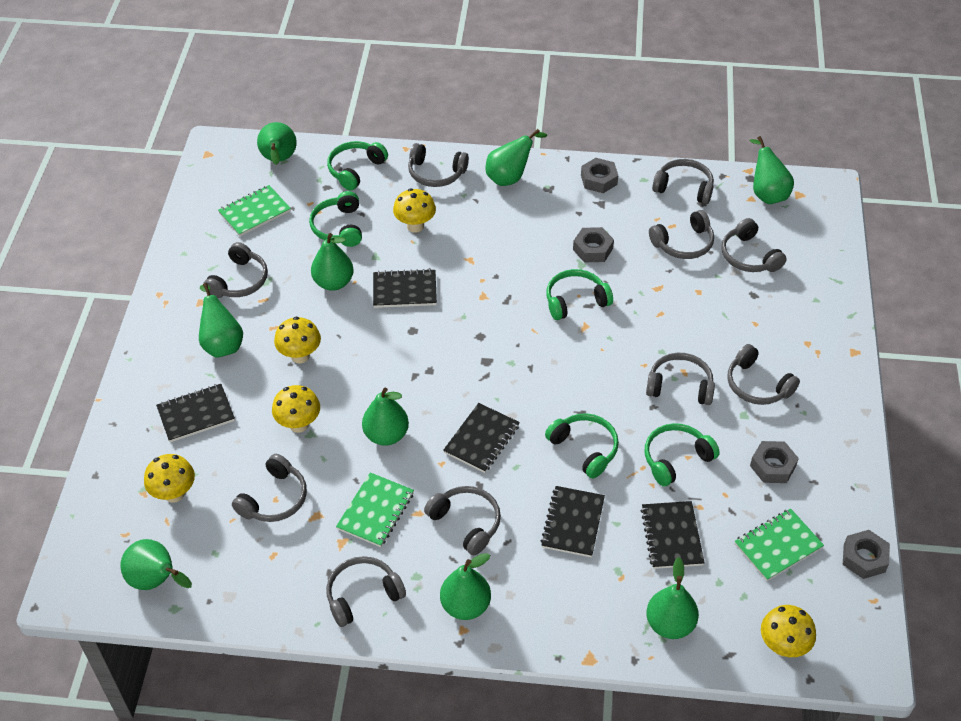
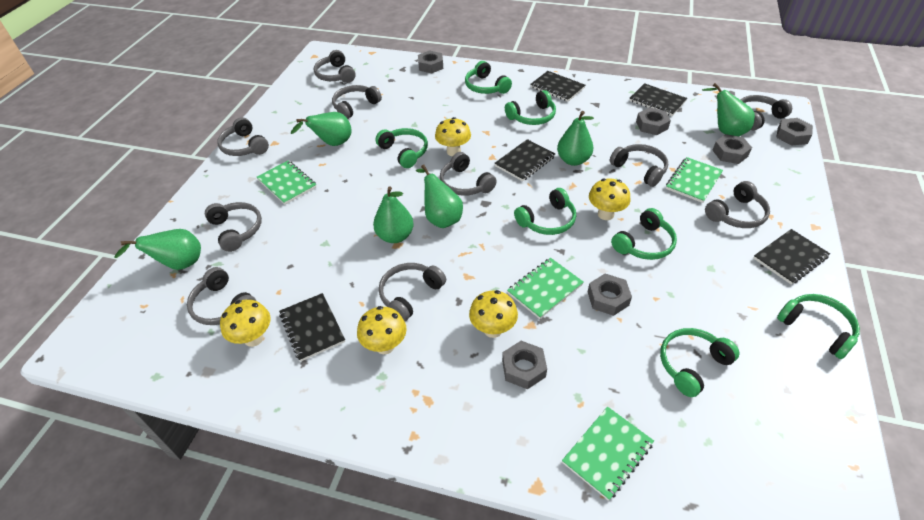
green headphones: [309,191,362,247] [327,141,388,191] [545,413,619,479] [546,269,613,320] [645,423,720,486] = 5 -> [375,128,428,168] [465,61,512,94] [505,90,556,125] [514,188,576,235] [611,208,677,260] [660,328,739,397] [777,294,860,359] = 7
green notebook: [218,185,291,236] [336,473,414,547] [735,508,824,581] = 3 -> [257,161,316,205] [507,258,584,319] [562,407,654,501] [666,157,723,203] = 4
green pear: [120,539,192,590] [199,283,243,358] [257,122,297,165] [311,233,354,291] [362,388,409,446] [440,553,491,620] [486,129,547,186] [646,557,699,639] [749,136,794,204] = 9 -> [114,229,201,270] [291,112,352,146] [373,186,414,243] [416,165,463,228] [557,111,594,166] [702,83,755,136] = 6
grey nut: [573,227,614,262] [581,158,618,193] [750,441,799,483] [843,530,890,579] = 4 -> [418,50,443,73] [502,341,547,389] [588,274,632,316] [636,107,671,135] [712,134,752,164] [776,118,813,146] = 6

